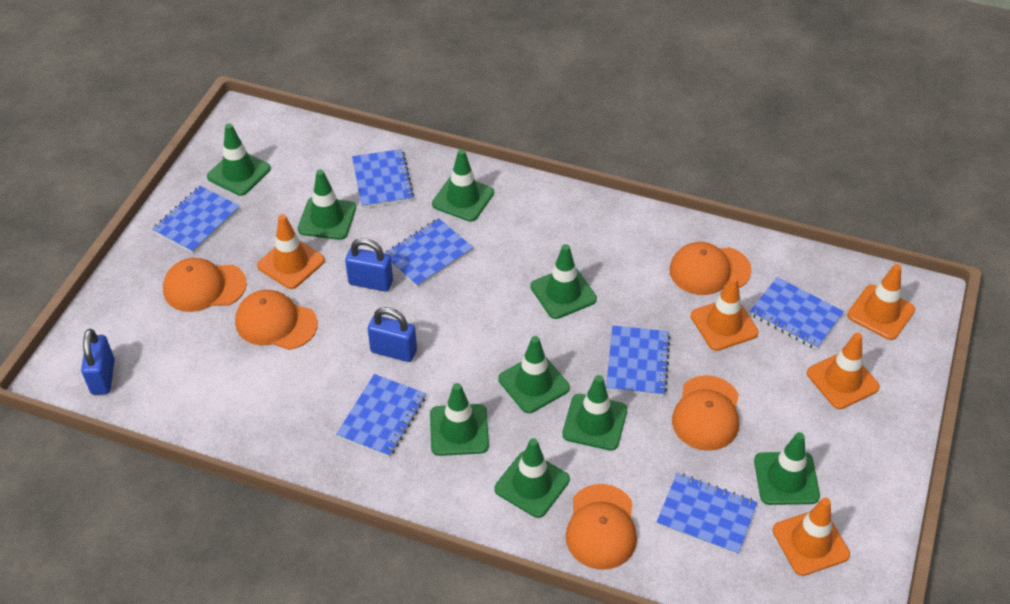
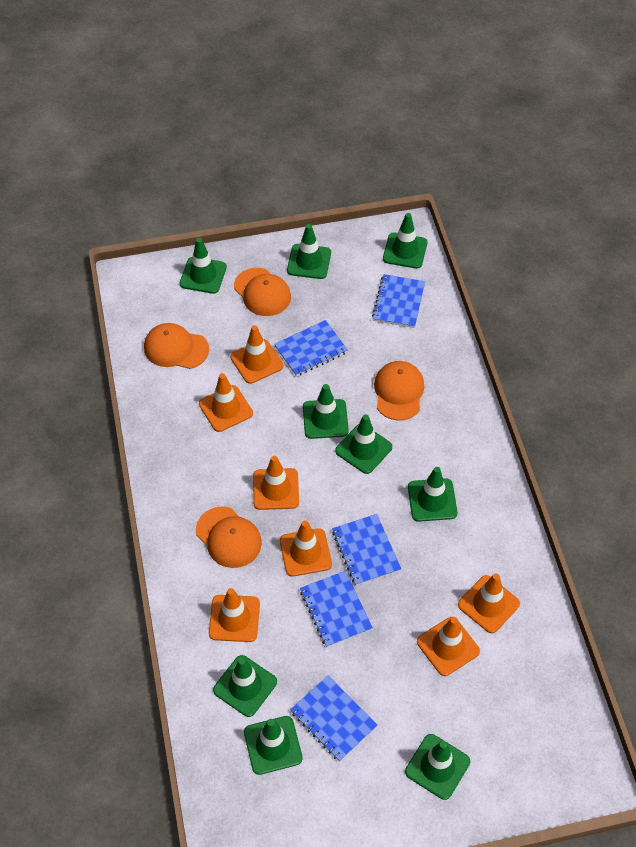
blue notebook: [152,186,240,253] [336,374,426,458] [352,149,414,208] [385,218,473,288] [606,326,671,396] [656,473,758,555] [750,277,844,350] = 7 -> [274,320,348,377] [290,676,378,762] [300,571,373,647] [332,514,401,586] [372,274,425,328] = 5
blue padlock: [81,329,115,395] [345,238,393,292] [368,307,417,362] = 3 -> none = 0
orange cap: [163,258,247,312] [235,290,318,350] [566,484,637,570] [669,242,752,295] [672,375,739,451] = 5 -> [144,323,209,369] [196,506,262,568] [234,268,291,316] [374,361,424,420] = 4
orange traffic cone: [257,214,325,289] [691,276,759,351] [772,498,850,576] [807,332,880,409] [847,264,915,340] = 5 -> [199,373,253,432] [209,588,260,642] [230,325,283,384] [253,456,299,510] [280,520,332,577] [417,617,480,676] [458,574,520,633] = 7

